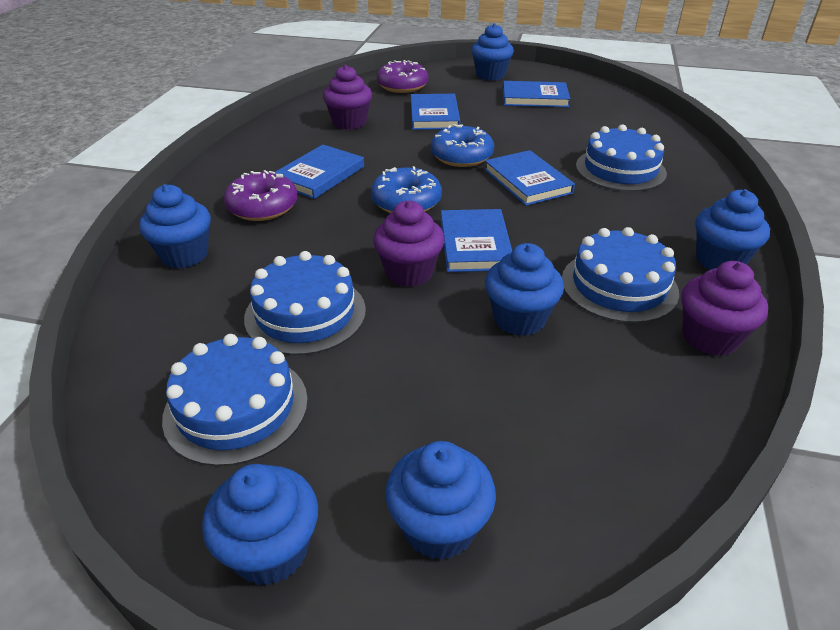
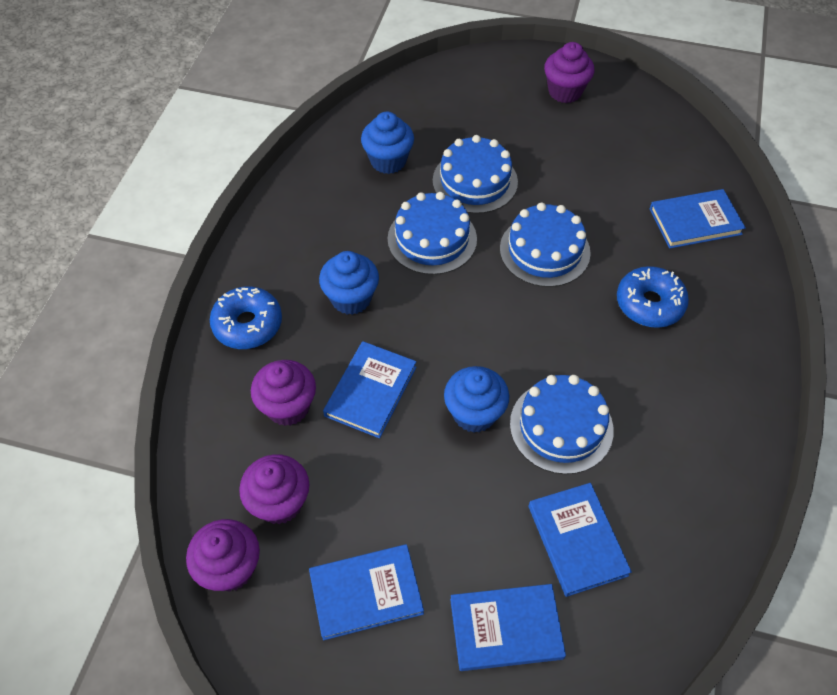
blue cupcake: [139,184,211,269] [202,464,318,586] [385,441,496,560] [471,23,514,81] [485,243,564,336] [696,189,770,270] = 6 -> [319,251,379,315] [361,112,414,174] [444,366,509,433] = 3
purple cupcake: [323,65,372,130] [373,200,445,287] [681,261,768,356] = 3 -> [186,519,260,592] [239,454,309,524] [251,360,316,426] [544,42,594,103] = 4
purple donut: [224,170,298,221] [377,60,428,93] = 2 -> none = 0

